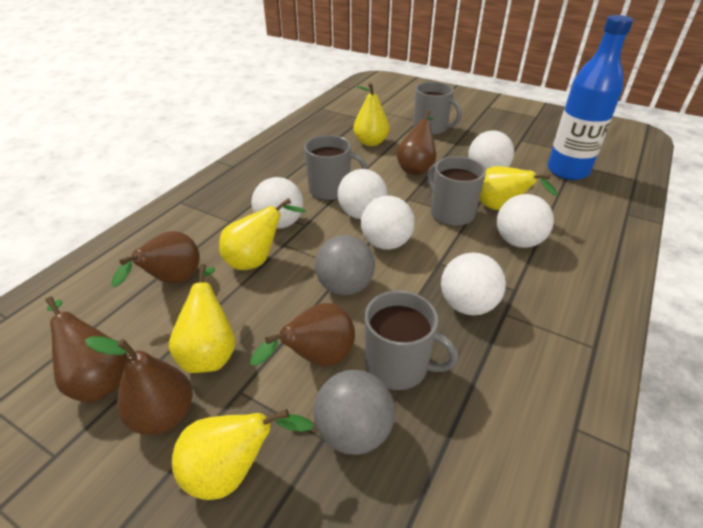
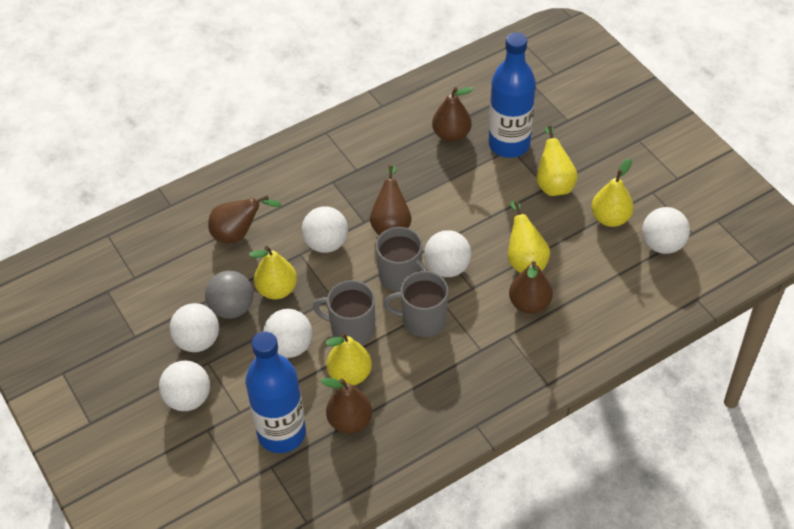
blue bottle: [548,15,633,180] = 1 -> [245,331,306,453] [488,32,536,158] = 2
grey ball: [314,370,395,455] [315,235,375,295] = 2 -> [205,271,253,319] = 1
grey mug: [304,135,367,201] [364,290,458,390] [413,82,461,135] [428,156,486,226] = 4 -> [313,280,375,345] [376,227,429,292] [384,271,448,337] = 3

